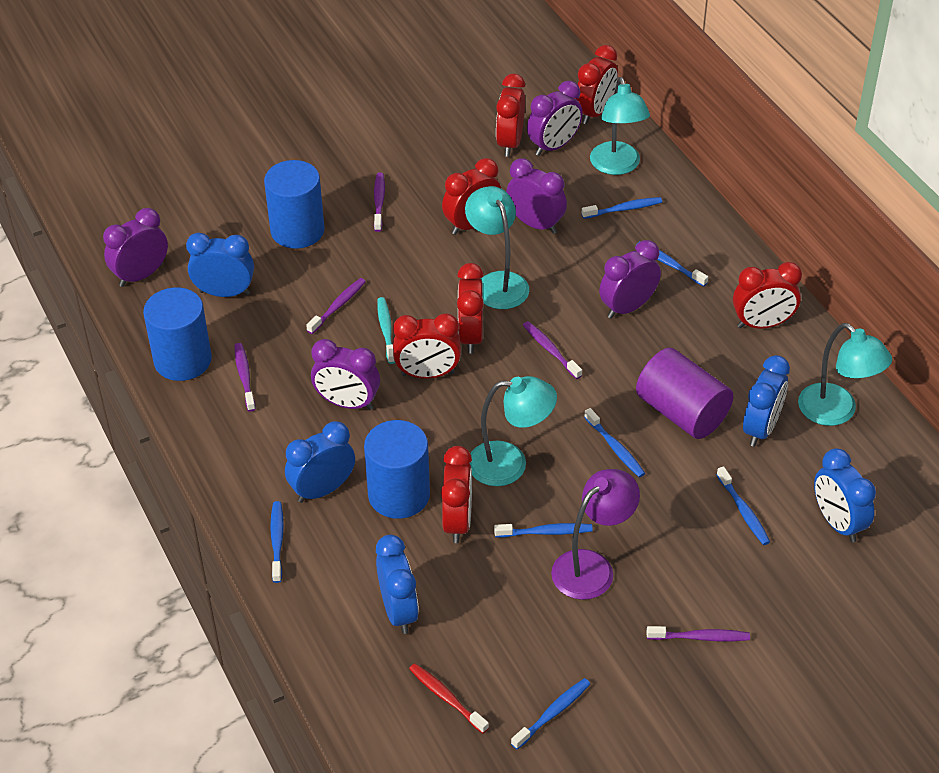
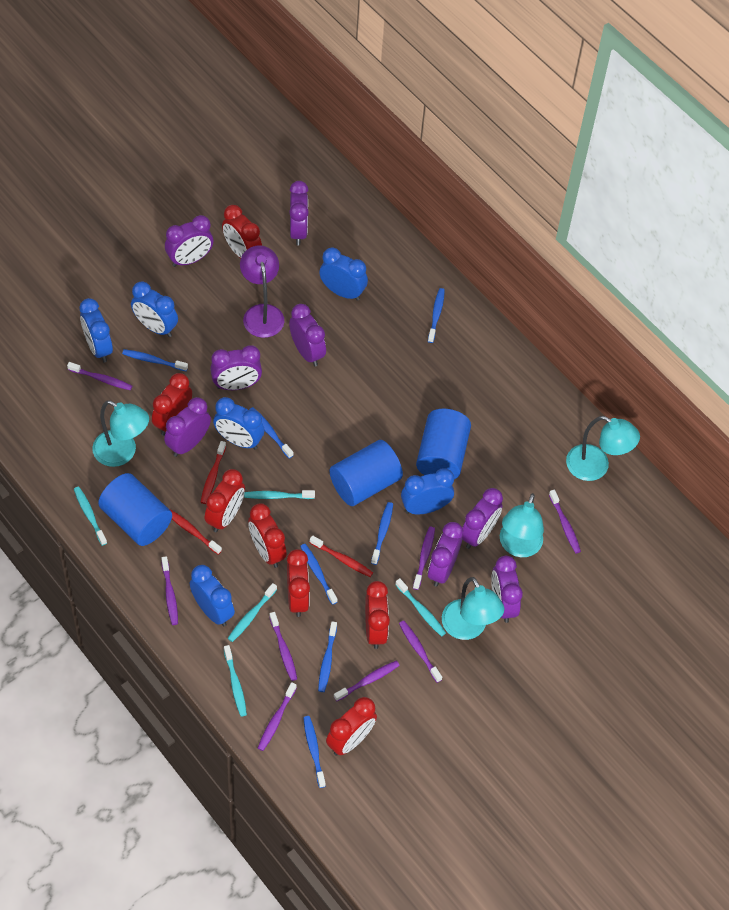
blue clock: [186,233,254,297] [285,421,355,503] [376,535,419,634] [743,355,790,447] [814,448,876,543] = 5 -> [79,298,113,363] [131,281,178,337] [190,565,235,626] [213,397,265,449] [319,247,368,301] [401,468,454,514] = 6
purple clock: [103,208,168,287] [311,339,380,410] [506,158,567,234] [527,81,583,156] [599,240,661,319] = 5 -> [164,397,211,457] [165,215,213,267] [210,345,262,390] [289,181,309,245] [289,304,326,366] [428,522,463,587] [462,488,503,549] [491,556,523,623] = 8
purple cylinder: [636,348,733,439] = 1 -> none = 0
purple toothbrush: [234,343,256,412] [306,278,366,334] [374,173,385,232] [523,321,582,379] [646,626,750,641] = 5 -> [67,362,132,390] [161,556,178,625] [258,682,296,751] [269,612,297,681] [334,661,399,701] [399,621,442,683] [413,527,435,590] [549,490,581,553] = 8
red toothbrush: [409,663,489,733] = 1 -> [169,509,222,555] [201,441,226,504] [310,535,373,577] = 3
turquoise toothbrush: [377,297,395,364] = 1 -> [74,486,107,546] [224,645,247,717] [228,583,277,642] [244,490,315,499] [395,578,446,637] = 5

